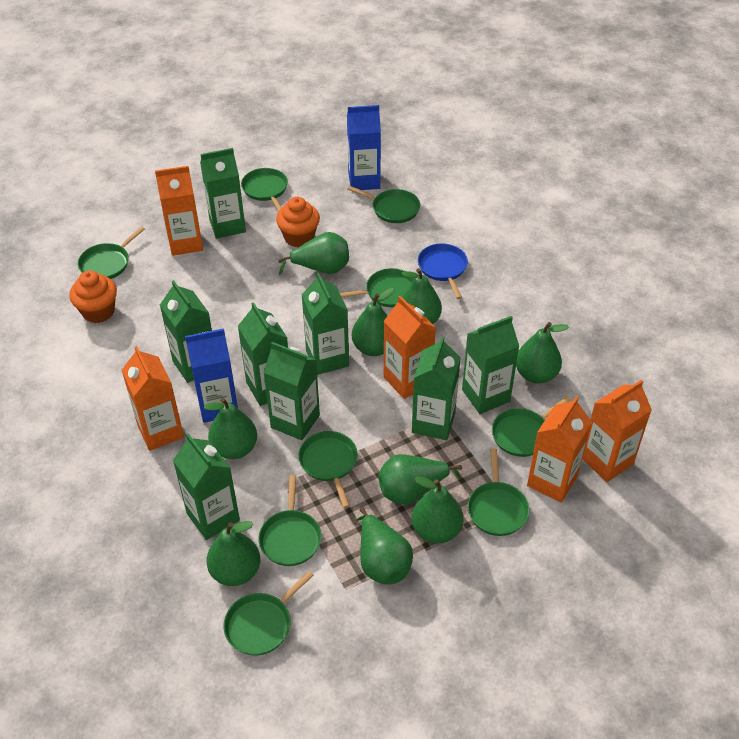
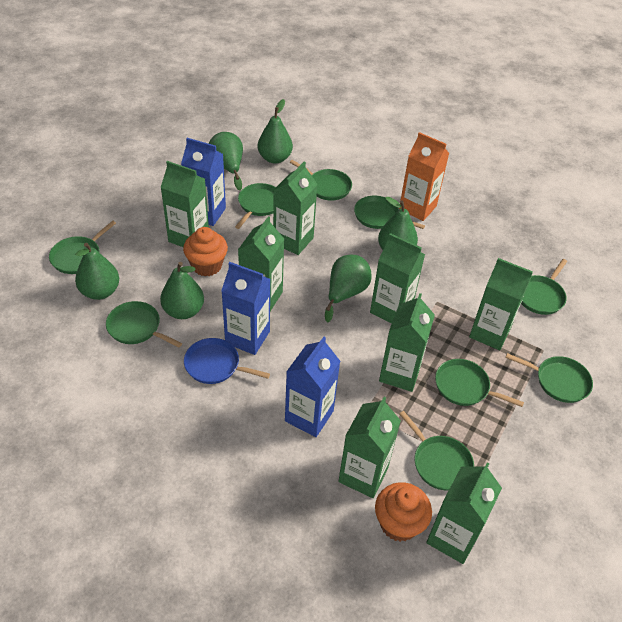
blue carton: [185,328,238,423] [347,105,381,190] = 2 -> [181,138,226,226] [221,262,270,355] [285,337,340,437] = 3
green pear: [204,398,257,459] [206,521,260,586] [278,232,349,275] [352,288,395,356] [357,507,413,585] [379,454,462,505] [402,268,442,324] [412,476,464,543] [516,322,569,384] = 9 -> [75,243,119,300] [160,262,204,319] [209,132,243,191] [258,99,293,164] [325,255,372,323] [378,197,418,250] = 6
orange carton: [122,346,184,451] [155,166,203,256] [384,296,436,399] [527,396,592,503] [582,380,652,482] = 5 -> [399,132,449,221] = 1

